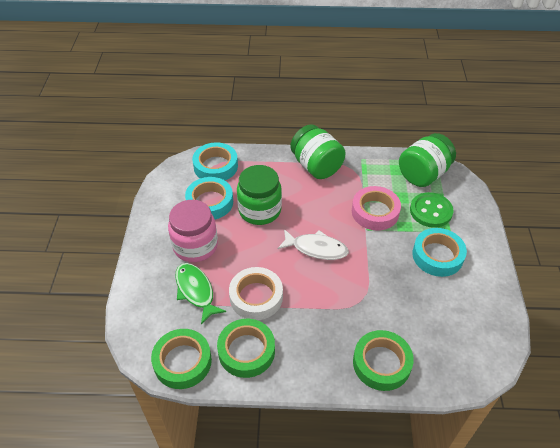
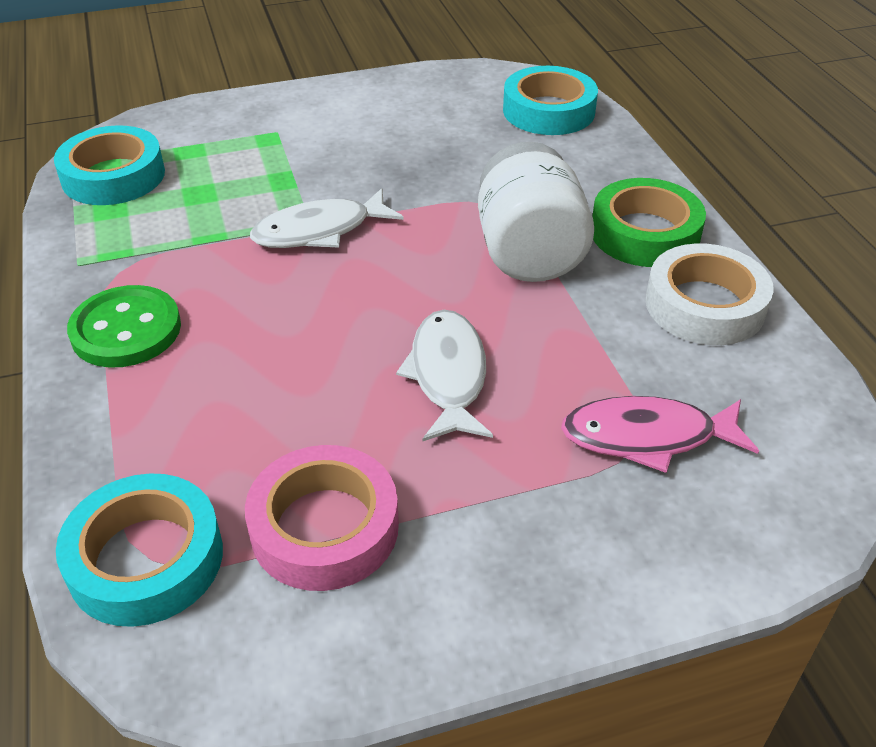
green fish: [175,263,226,324] = 1 -> none = 0
green jar: [237,165,282,225] [290,124,346,179] [399,133,456,187] = 3 -> none = 0
green tape: [151,329,212,389] [217,319,275,378] [353,330,414,391] = 3 -> [592,178,706,267] = 1
pink fish: none = 0 -> [561,396,759,473] = 1
pink jar: [168,200,218,262] = 1 -> none = 0
white fish: [278,229,349,260] = 1 -> [250,188,404,248] [396,310,493,441] = 2
white jar: none = 0 -> [478,142,594,282] = 1

